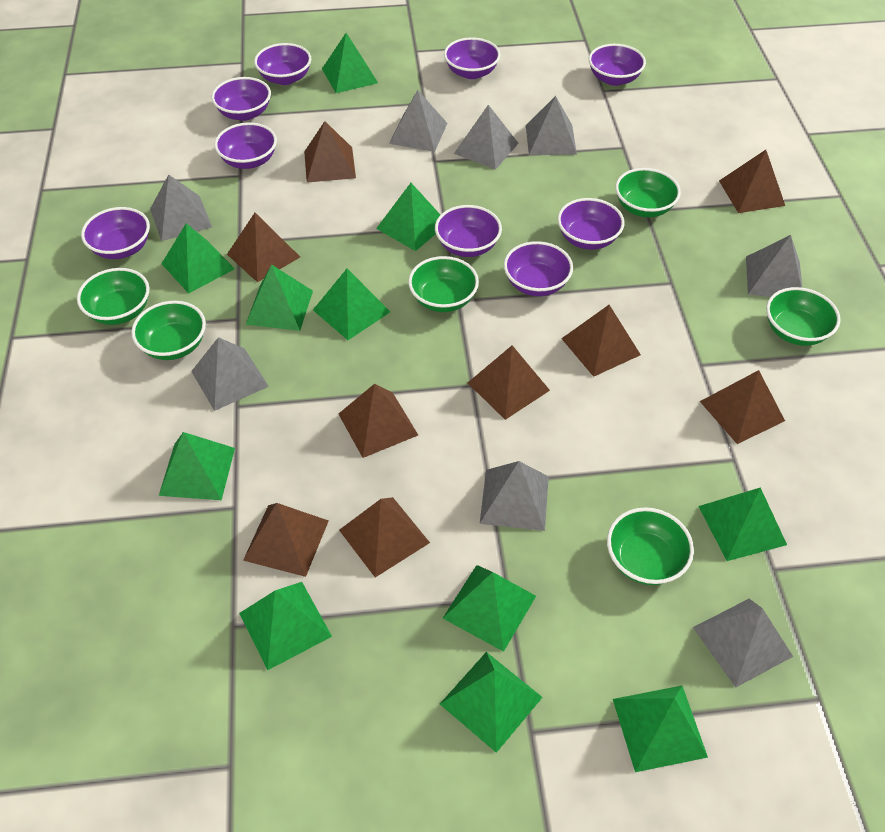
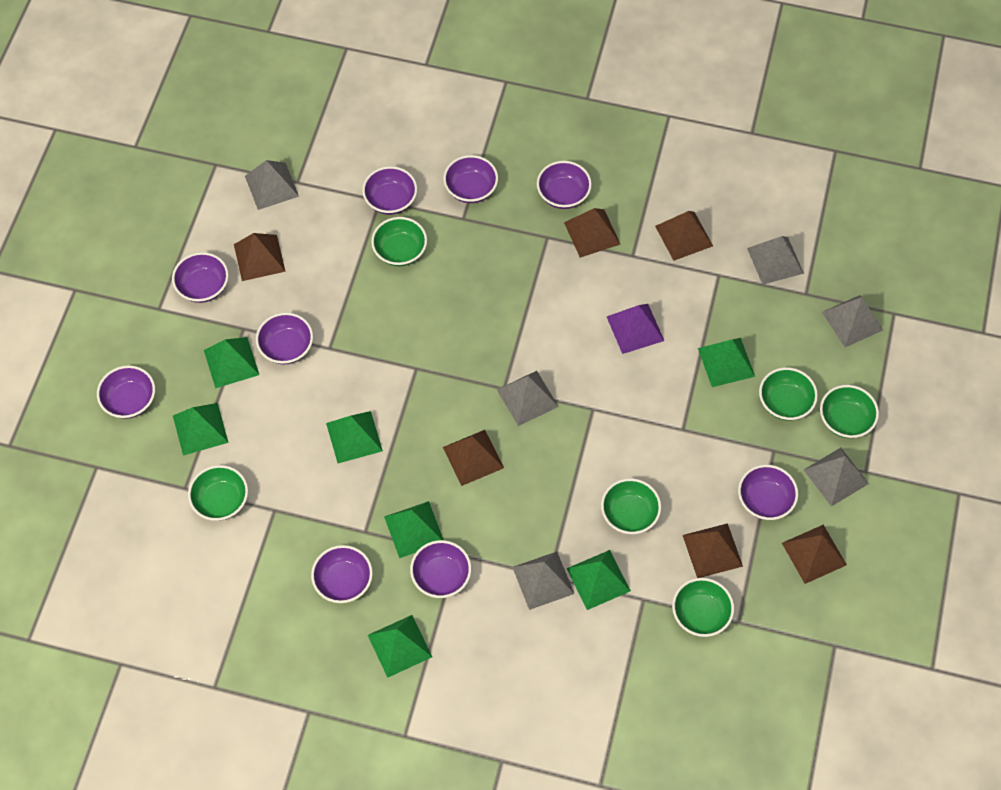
brown pyramid: [227,213,300,282] [243,503,328,577] [304,121,356,183] [339,384,418,458] [339,497,430,577] [468,345,550,420] [561,305,641,377] [700,370,785,444] [719,150,785,213] = 9 -> [234,233,286,281] [443,430,504,486] [564,208,621,258] [655,211,713,261] [683,523,743,578] [782,525,847,584] = 6
green pyramid: [159,432,235,500] [162,223,235,293] [239,582,332,670] [246,264,313,331] [313,269,390,340] [322,33,378,93] [376,183,440,251] [440,652,543,753] [443,565,536,652] [613,686,708,772] [698,487,787,561] = 11 -> [173,403,229,456] [204,337,259,388] [326,411,383,463] [368,615,432,678] [384,501,443,558] [566,550,631,610] [698,338,755,387] = 7
grey pyramid: [150,174,212,241] [191,337,269,411] [389,90,447,152] [454,105,519,170] [480,461,549,531] [526,96,577,155] [693,599,793,688] [746,235,802,297] = 8 -> [245,160,299,210] [497,371,559,426] [512,552,574,610] [747,236,804,285] [804,448,869,507] [822,295,883,347] = 6
purple pyramid: none = 0 -> [607,304,664,354] = 1

